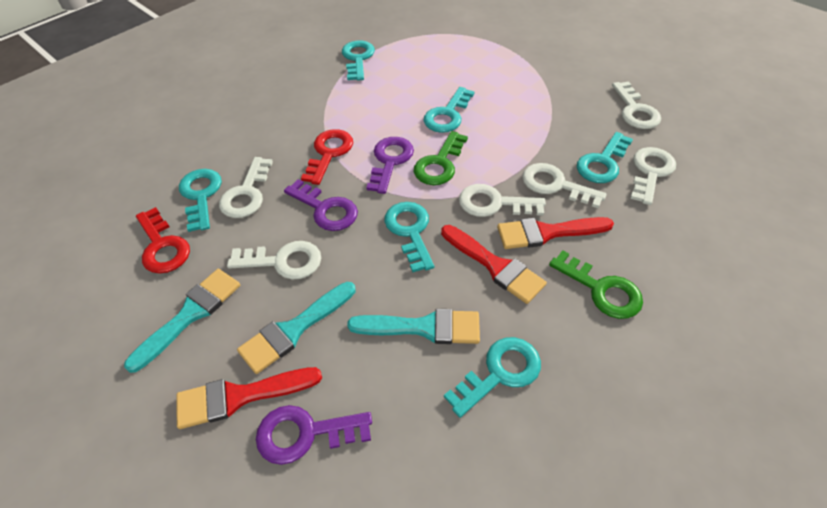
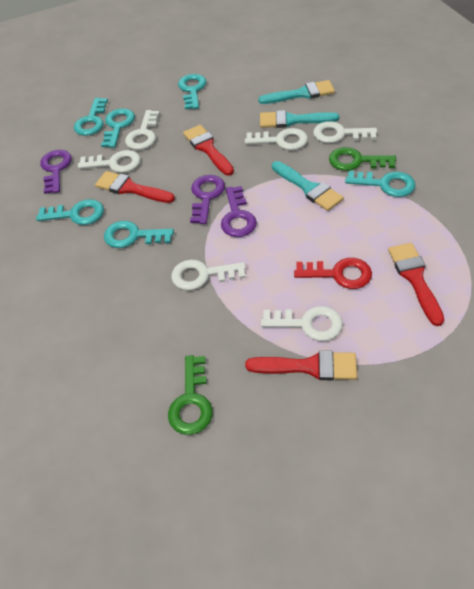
red brush: [176,367,322,429] [441,225,547,304] [497,217,614,249] = 3 -> [95,171,175,203] [183,125,234,176] [245,351,357,380] [388,243,444,326] = 4
red key: [136,207,190,274] [301,129,353,185] = 2 -> [294,258,372,289] = 1

